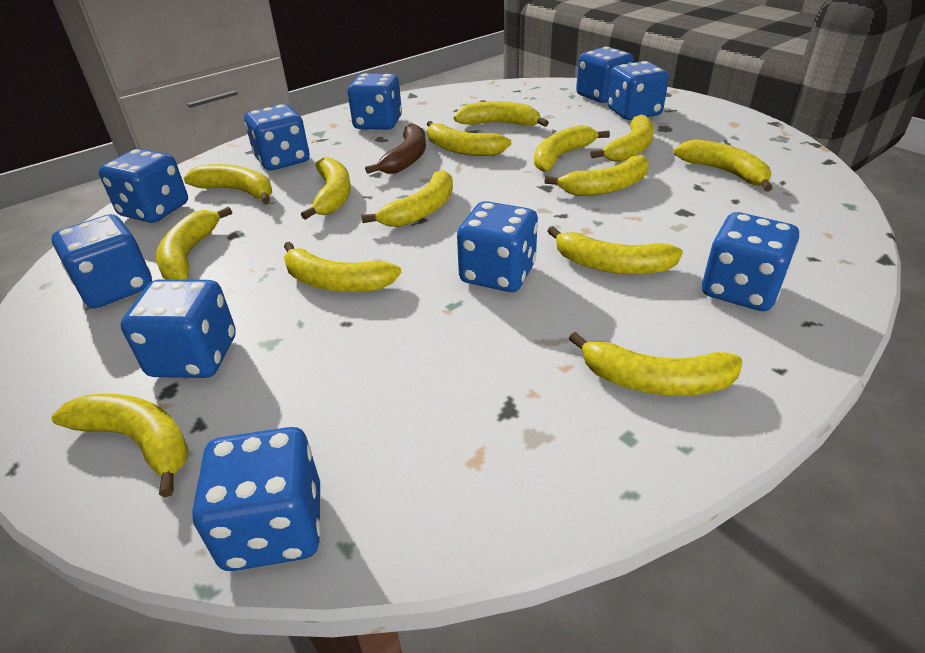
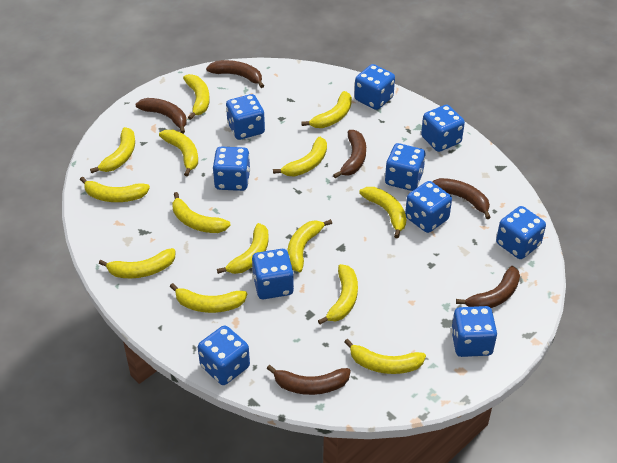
brown banana: [365,124,426,174] = 1 -> [135,98,187,134] [206,60,264,88] [266,365,351,395] [333,130,366,178] [432,178,491,219] [456,266,520,308] = 6

